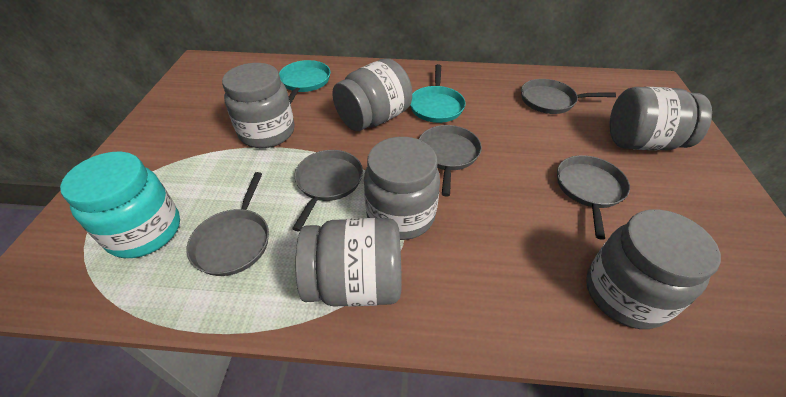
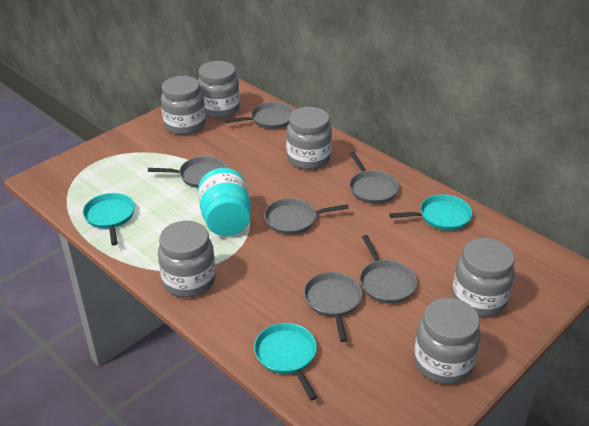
grey pan: [186,172,269,276] [292,150,363,231] [419,125,482,197] [521,79,616,114] [557,155,630,240] = 5 -> [148,156,228,188] [225,102,294,129] [264,198,349,235] [304,272,362,342] [349,151,399,204] [360,235,417,304] = 6
turquoise pan: [279,60,331,104] [410,64,466,123] = 2 -> [83,193,135,245] [254,323,317,400] [389,194,472,231] = 3

